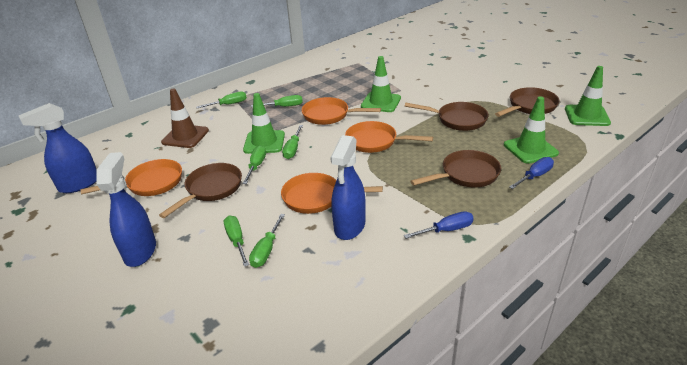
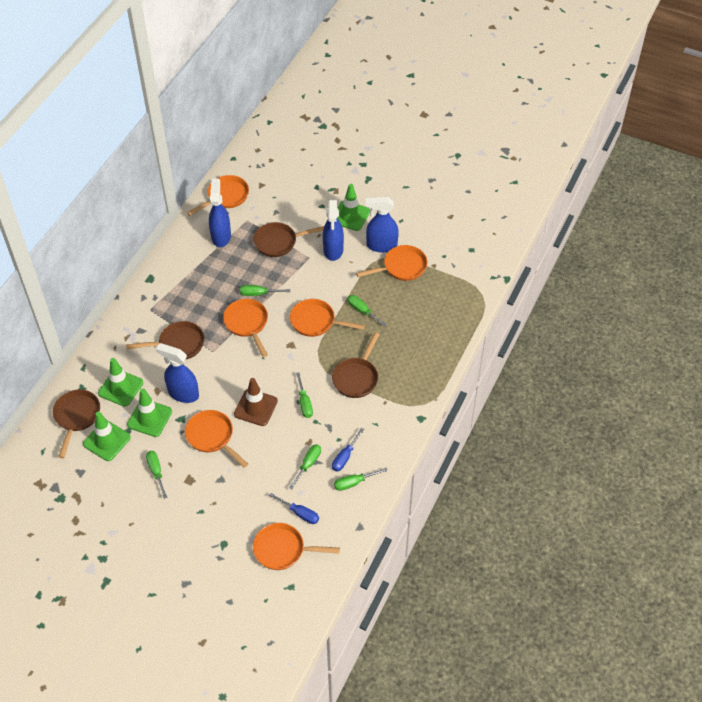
blue spray bottle: [19,103,97,193] [96,152,156,267] [330,135,366,240] = 3 -> [156,343,199,403] [209,179,231,247] [323,200,344,261] [366,197,399,253] = 4
orange pan: [80,159,182,196] [281,173,383,214] [302,97,381,125] [345,121,433,153] = 4 -> [185,410,248,468] [187,175,249,216] [223,299,268,357] [253,523,340,570] [290,299,365,337] [356,245,427,281] = 6

